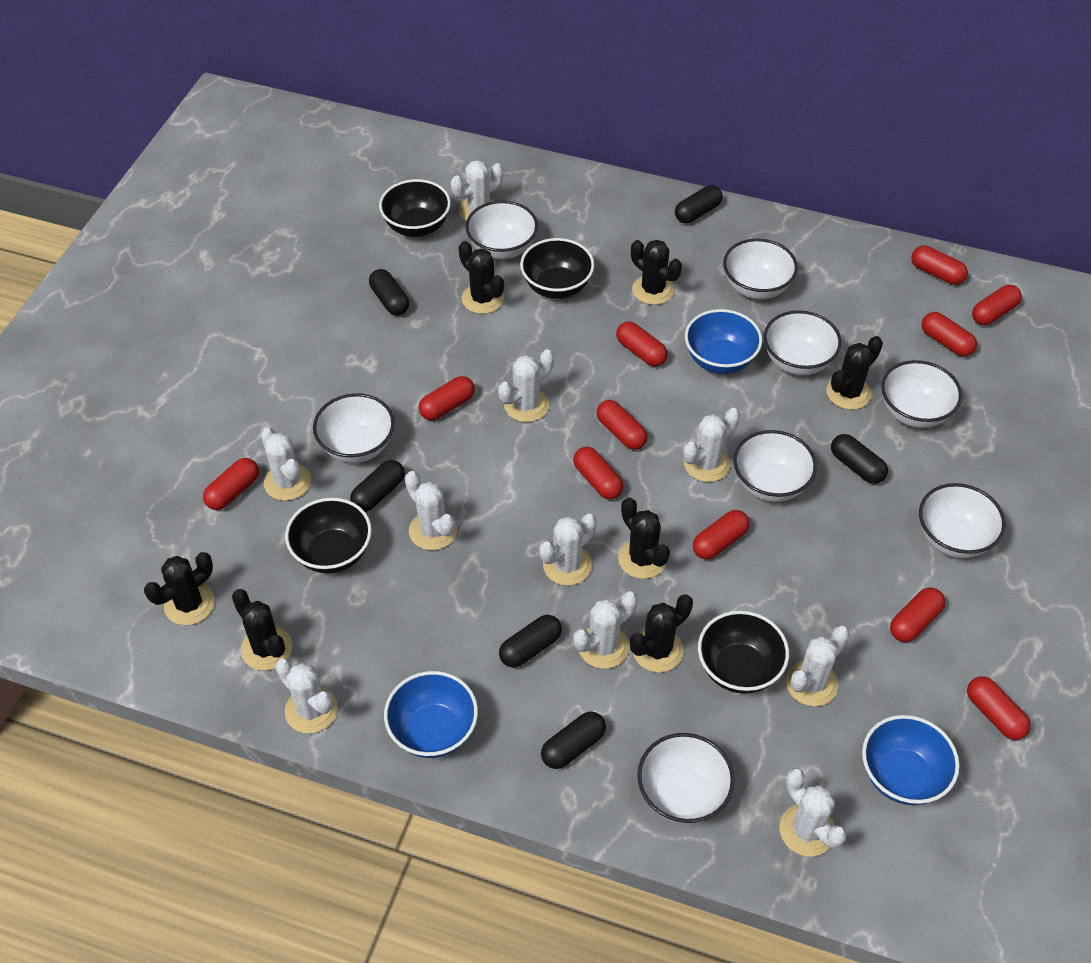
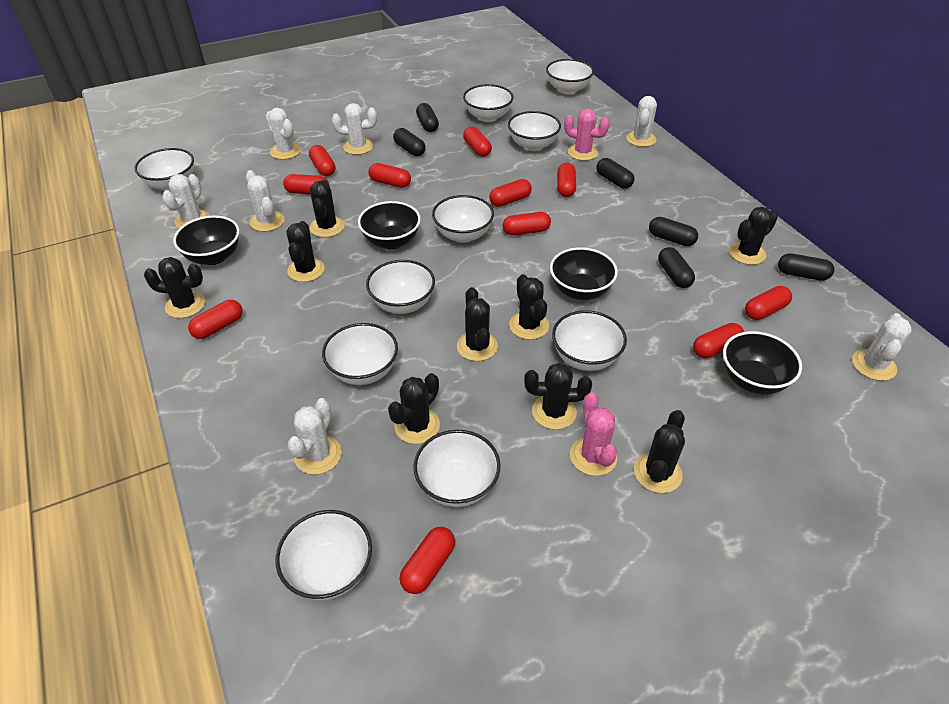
black cactus: [144,552,214,625] [232,589,292,671] [459,241,504,314] [618,497,670,579] [630,594,693,672] [631,240,682,305] [826,336,883,410] = 7 -> [144,257,205,318] [286,221,325,282] [310,180,345,237] [388,373,440,444] [457,287,498,361] [509,274,549,340] [524,363,592,430] [634,410,685,493] [729,207,778,265] = 9
blue bowl: [384,671,478,758] [685,309,762,374] [862,715,959,805] = 3 -> none = 0
pink cactus: none = 0 -> [564,109,609,161] [570,393,617,476] = 2
white bowl: [313,393,394,463] [465,201,538,259] [637,733,735,824] [723,239,798,299] [733,430,817,502] [764,310,842,375] [881,360,962,428] [919,483,1006,558] = 8 -> [135,148,194,191] [275,510,372,600] [322,323,398,385] [366,260,435,314] [413,430,501,507] [432,195,494,243] [463,84,513,122] [508,111,561,151] [546,59,594,95] [552,310,627,371] = 10
white cactus: [261,428,311,501] [275,658,338,734] [405,471,457,550] [451,160,503,221] [498,349,554,422] [539,514,597,586] [573,591,637,669] [683,408,740,482] [779,768,847,857] [786,626,850,707] = 10 -> [162,174,210,228] [246,170,285,232] [265,108,301,160] [288,398,342,475] [332,103,377,155] [626,96,657,147] [852,313,912,381] = 7

